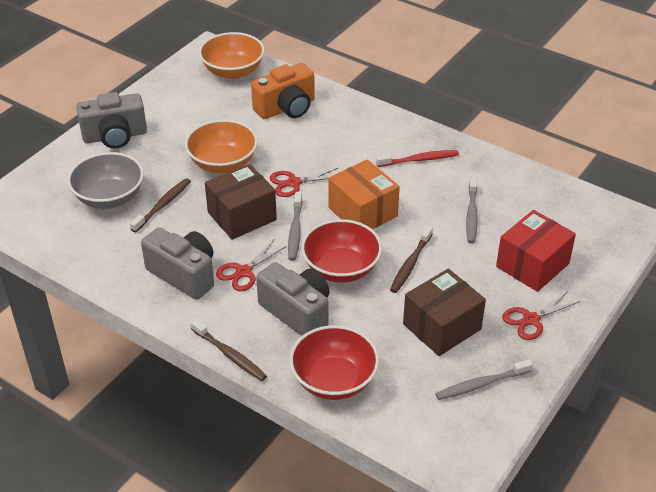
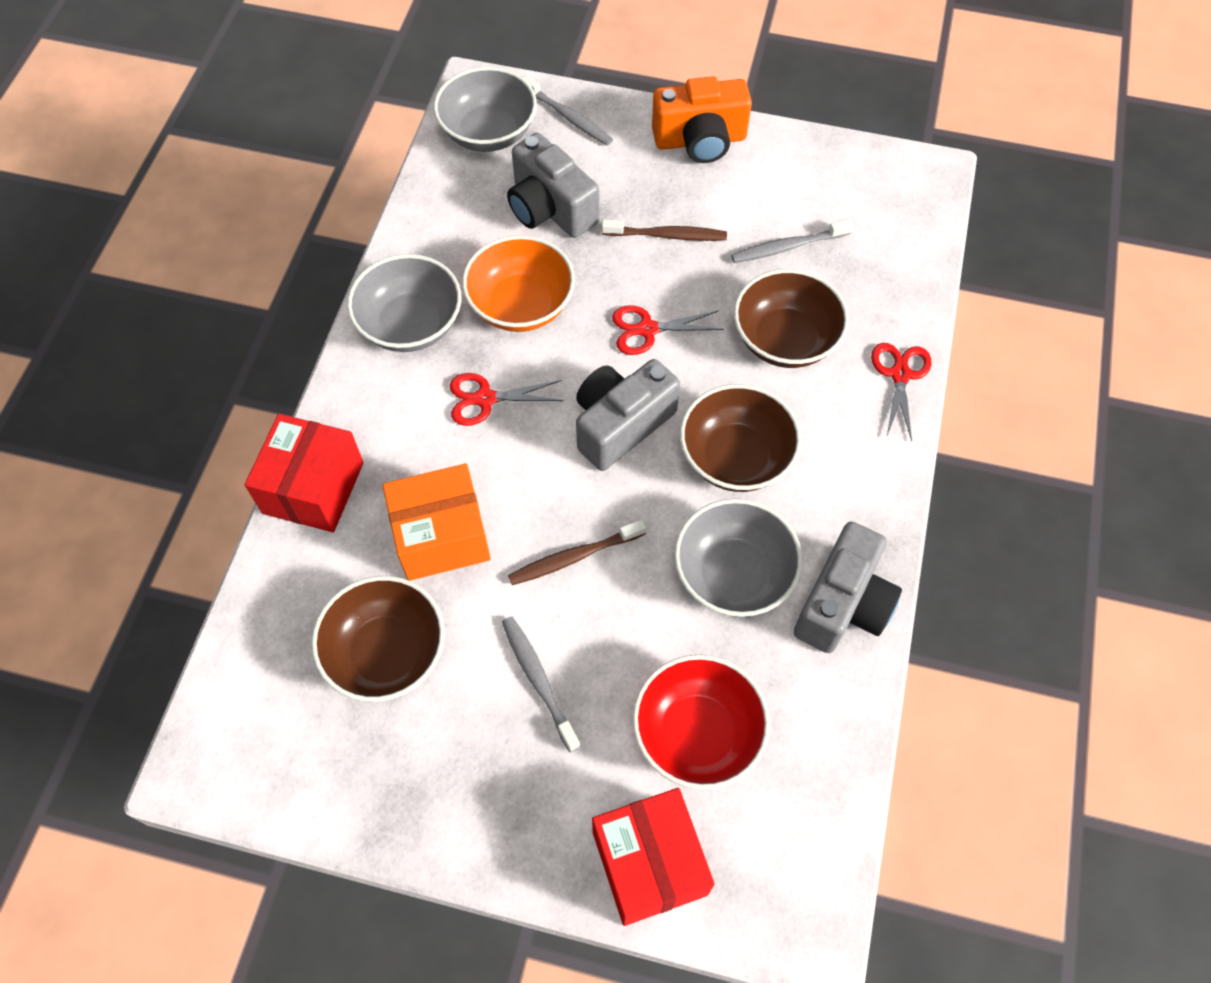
brown bowl: none = 0 -> [311,576,445,702] [680,384,801,492] [734,269,849,368] = 3
brown box: [205,164,277,240] [403,269,486,356] = 2 -> none = 0
brown toothbrush: [130,178,191,232] [190,319,267,381] [390,225,433,293] = 3 -> [508,519,646,585] [602,219,727,241] = 2
grey bowl: [67,152,144,209] = 1 -> [347,254,461,352] [434,67,537,152] [674,499,803,617] = 3
orange bowl: [185,120,258,173] [199,32,265,79] = 2 -> [462,235,575,332] = 1
red bowl: [290,325,379,400] [301,219,382,283] = 2 -> [633,654,770,789] = 1
red box: [496,210,576,292] = 1 -> [245,414,364,532] [592,788,715,926] = 2
red toothbrush: [376,150,459,167] = 1 -> none = 0

